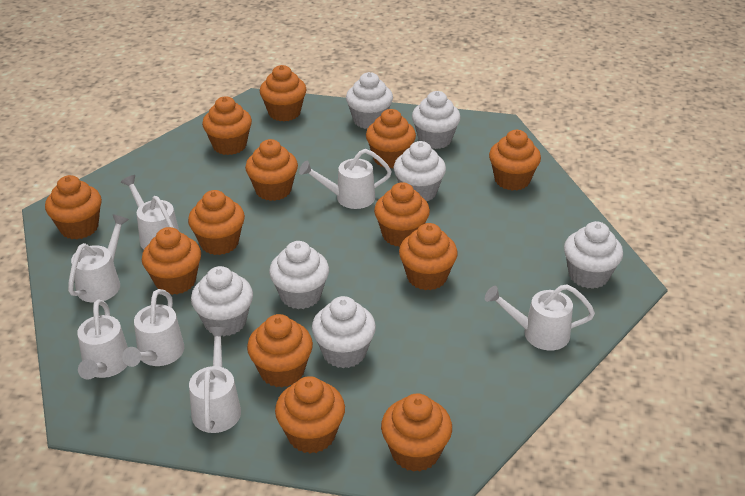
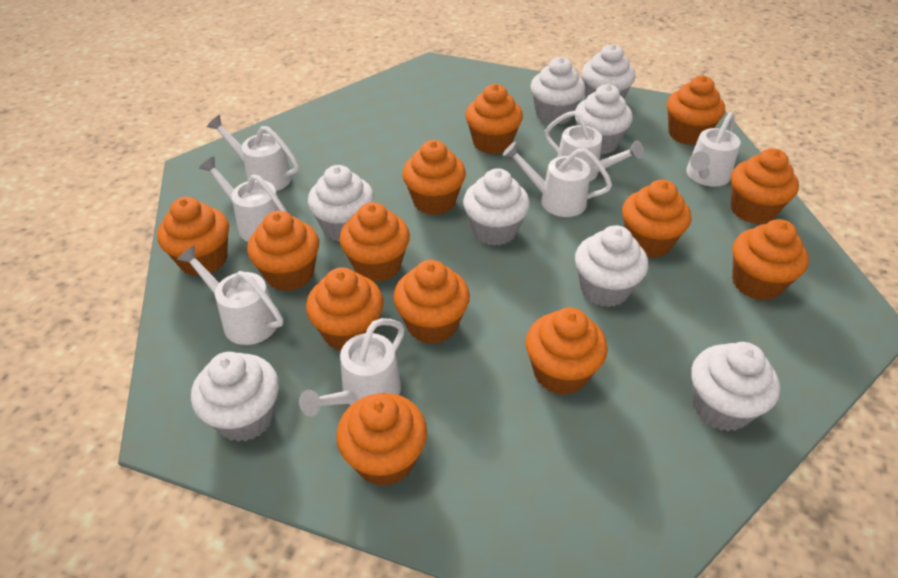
white cupcake: [191,266,253,336] [269,241,329,309] [312,296,376,368] [346,72,393,129] [394,141,446,201] [412,91,461,149] [564,221,623,289] = 7 -> [191,352,279,442] [308,165,374,242] [463,168,530,246] [530,57,585,124] [575,84,633,155] [575,225,648,307] [581,44,636,99] [691,342,780,431] = 8

